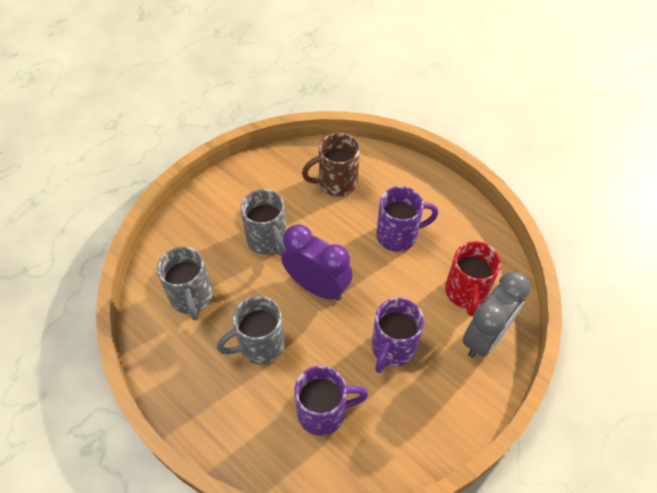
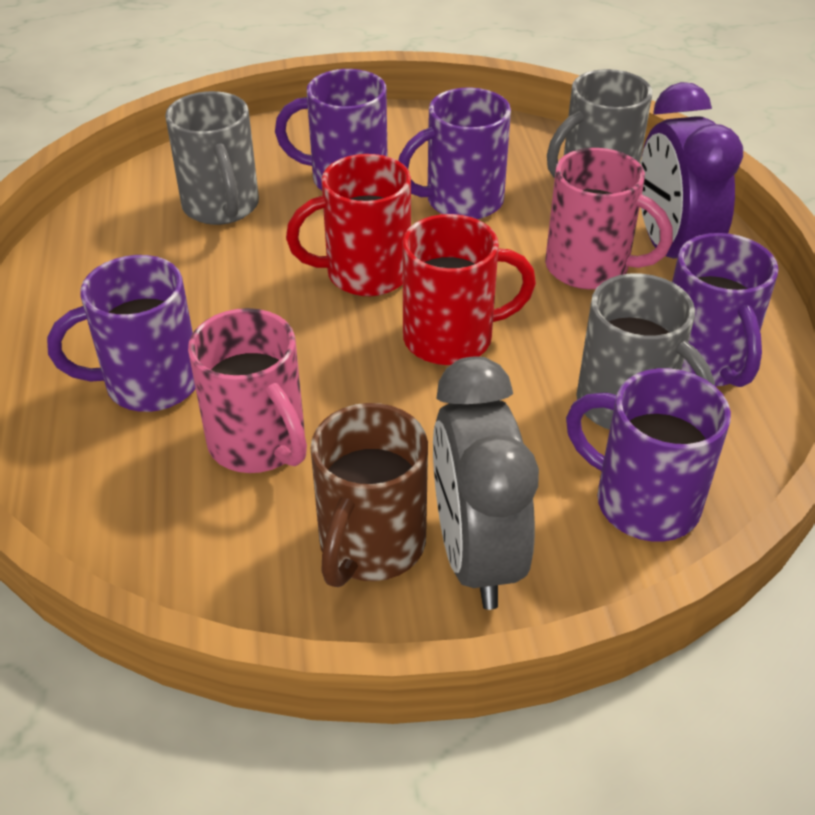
pink mug: none = 0 -> [188,308,307,473] [545,148,673,289] = 2
purple mug: [294,366,368,436] [371,298,424,373] [376,186,438,252] = 3 -> [47,255,196,412] [275,69,387,190] [398,87,511,219] [566,368,731,542] [672,233,778,387] = 5
red mug: [445,241,501,316] = 1 -> [286,154,411,296] [402,214,536,365] = 2

